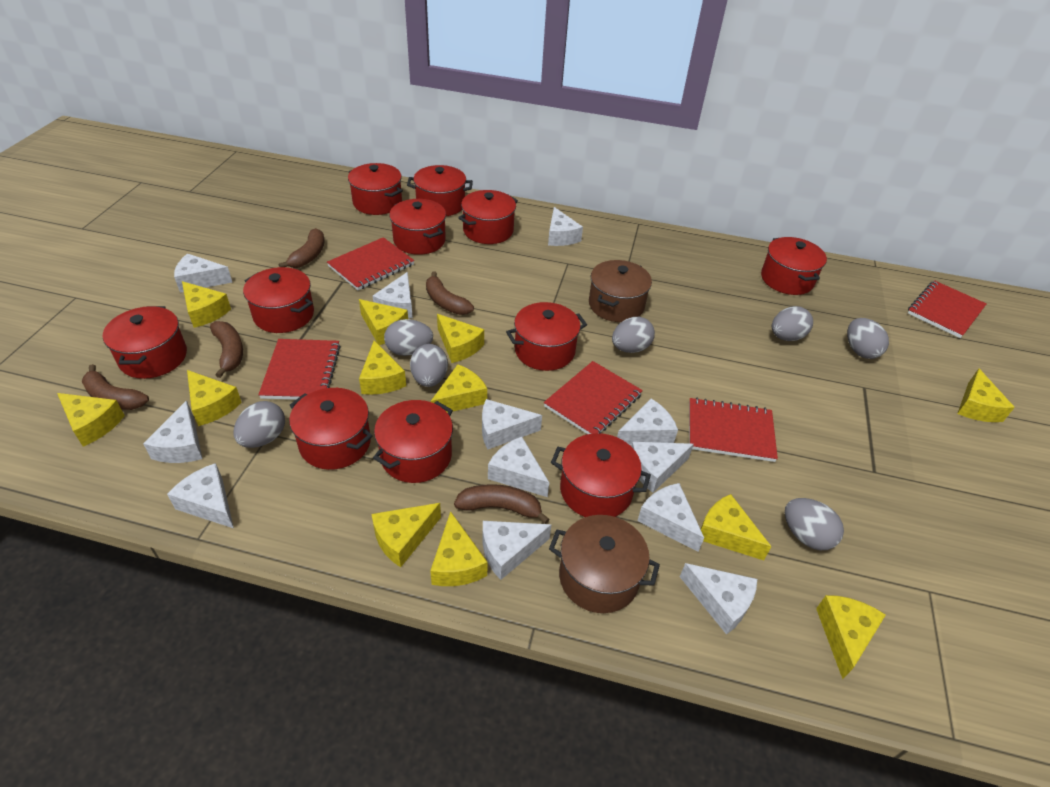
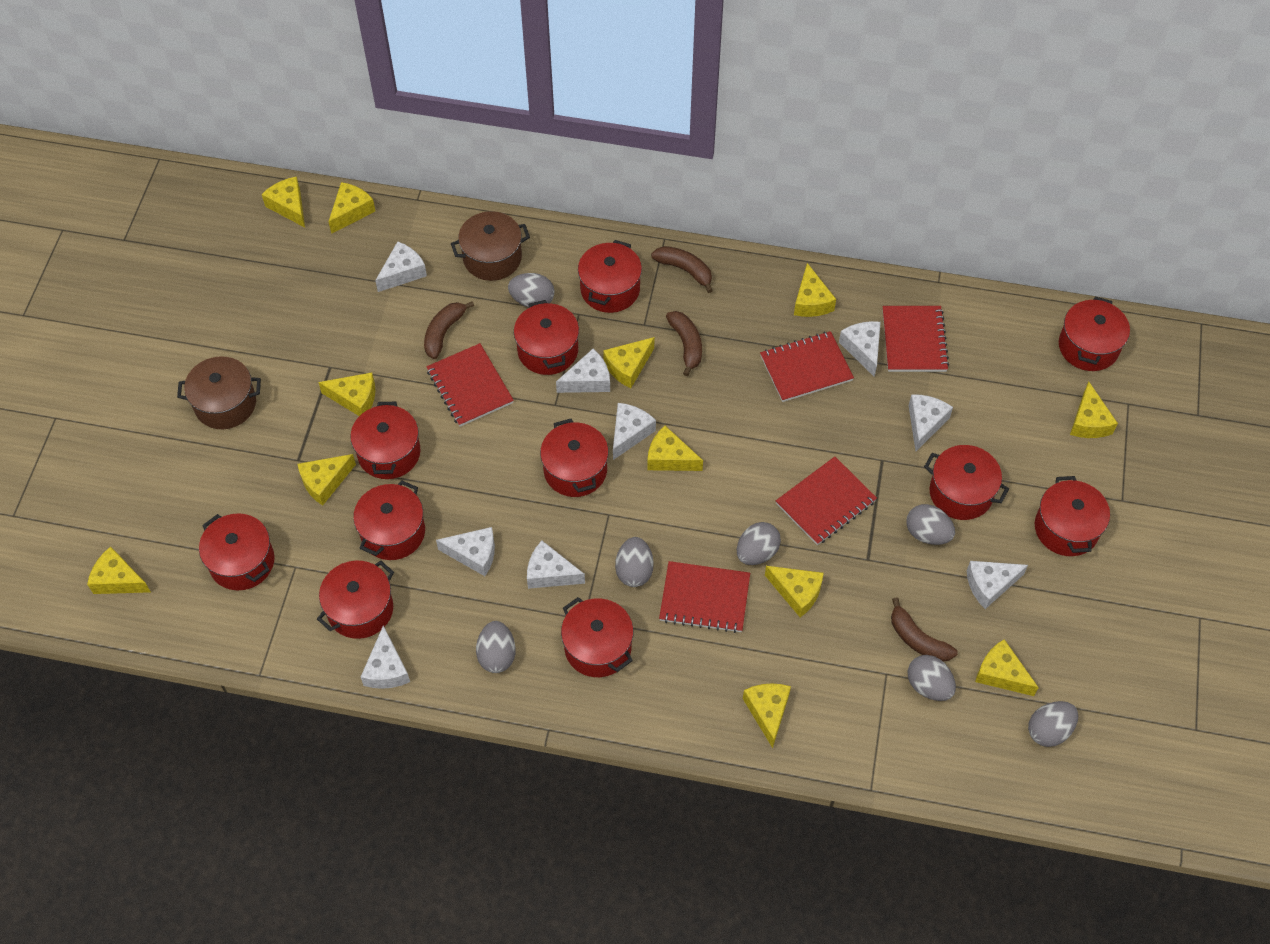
brown banana: [82,364,149,410] [210,321,243,378] [279,228,324,268] [426,271,474,315] [454,484,550,524] = 5 -> [424,301,474,359] [651,246,713,293] [666,311,702,376] [891,597,957,662] = 4
white cheese: [143,400,202,463] [167,463,234,528] [174,254,232,293] [373,272,413,318] [482,399,542,449] [483,521,552,580] [488,437,549,497] [548,207,583,246] [617,399,678,446] [631,442,694,493] [637,483,704,552] [680,563,757,635] = 12 -> [361,626,410,689] [375,241,427,292] [436,527,495,576] [527,541,585,589] [556,349,610,393] [613,403,656,460] [839,321,881,377] [908,394,953,451] [967,561,1028,609] = 9

